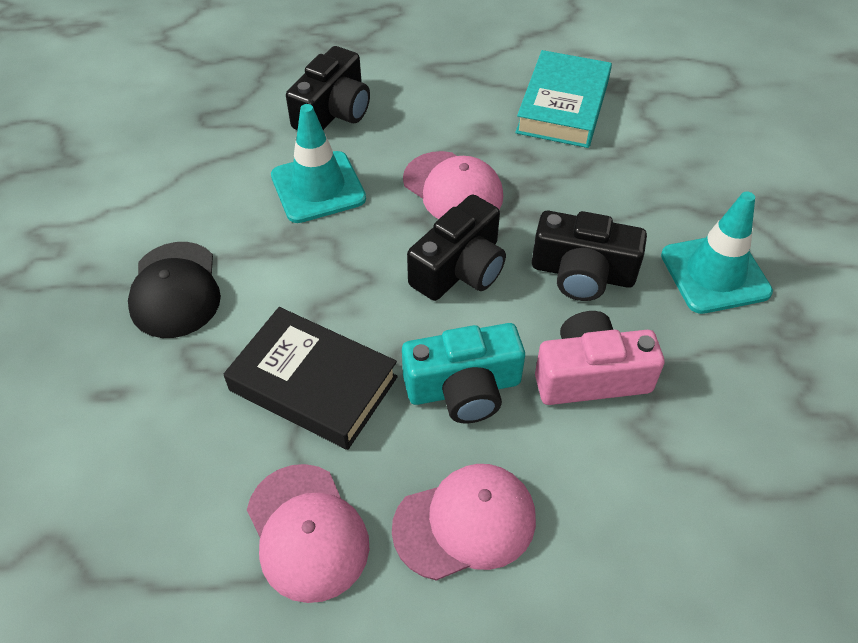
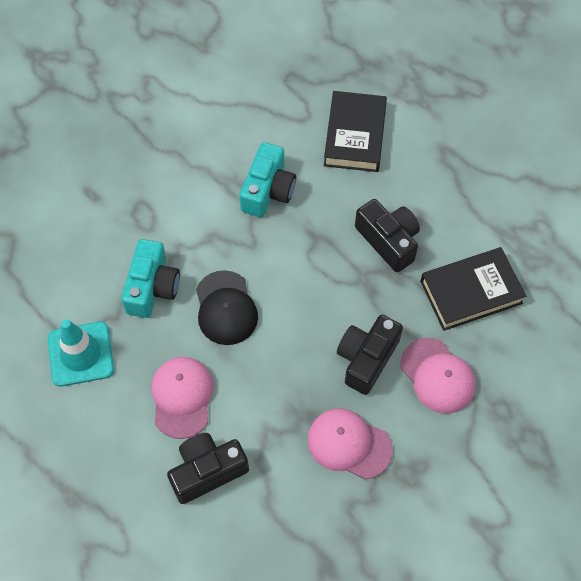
black book: [224,307,398,450] = 1 -> [324,91,387,172] [420,247,526,331] = 2
pink camera: [535,311,664,405] = 1 -> none = 0
turquoise book: [515,50,612,148] = 1 -> none = 0
turquoise camera: [402,323,525,423] = 1 -> [121,239,180,318] [239,142,296,217] = 2
turquoise traffic cone: [271,104,366,223] [661,192,773,314] = 2 -> [48,320,114,387] = 1

